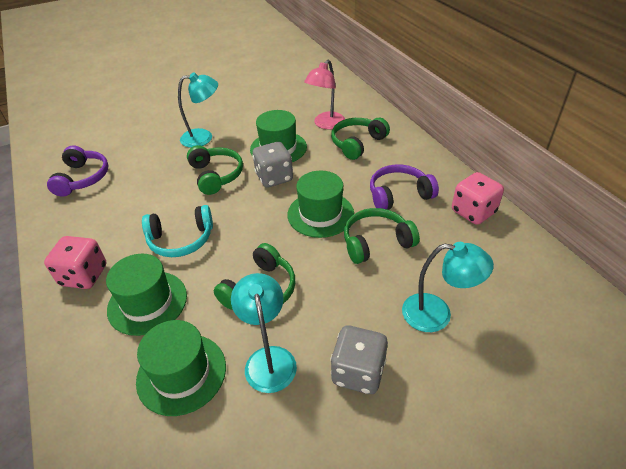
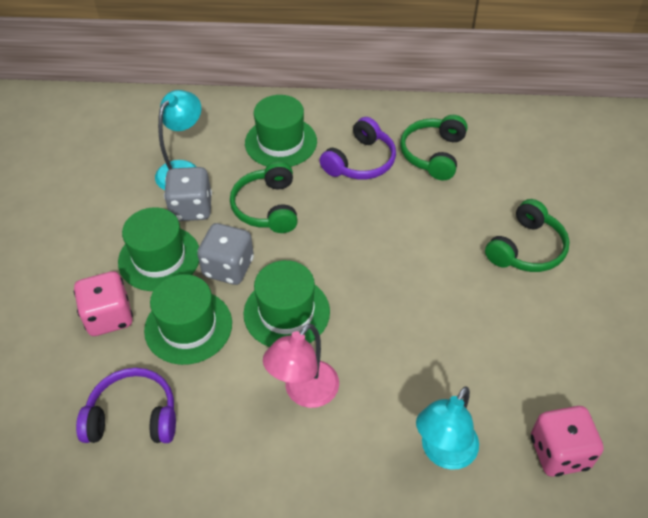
green headphones: [187,145,243,195] [214,243,295,310] [331,118,390,160] [344,208,420,264] = 4 -> [230,161,298,233] [400,115,468,180] [485,199,570,272] = 3
turquoise headphones: [142,205,213,257] = 1 -> none = 0
turquoise lamp: [178,72,218,148] [231,273,297,393] [402,242,494,332] = 3 -> [155,90,201,190] [416,386,479,470] = 2

